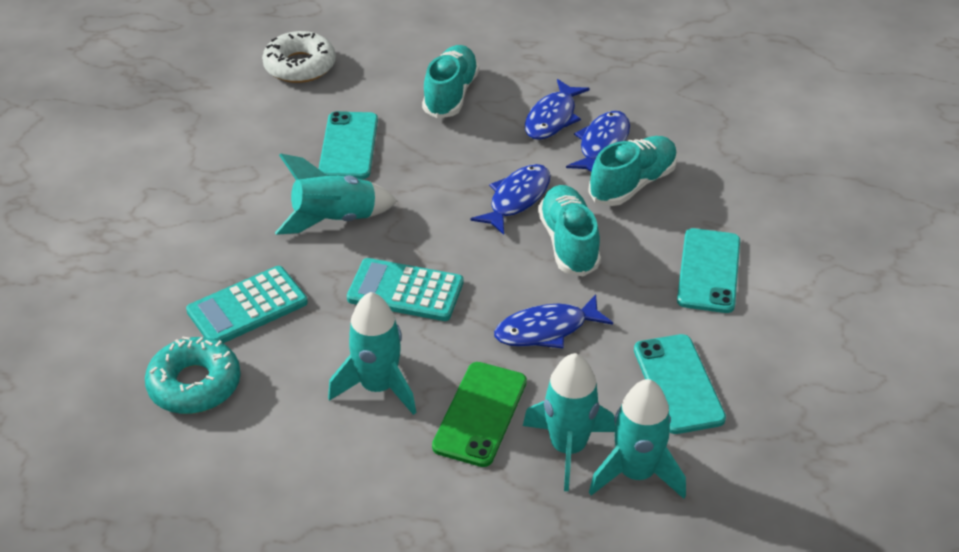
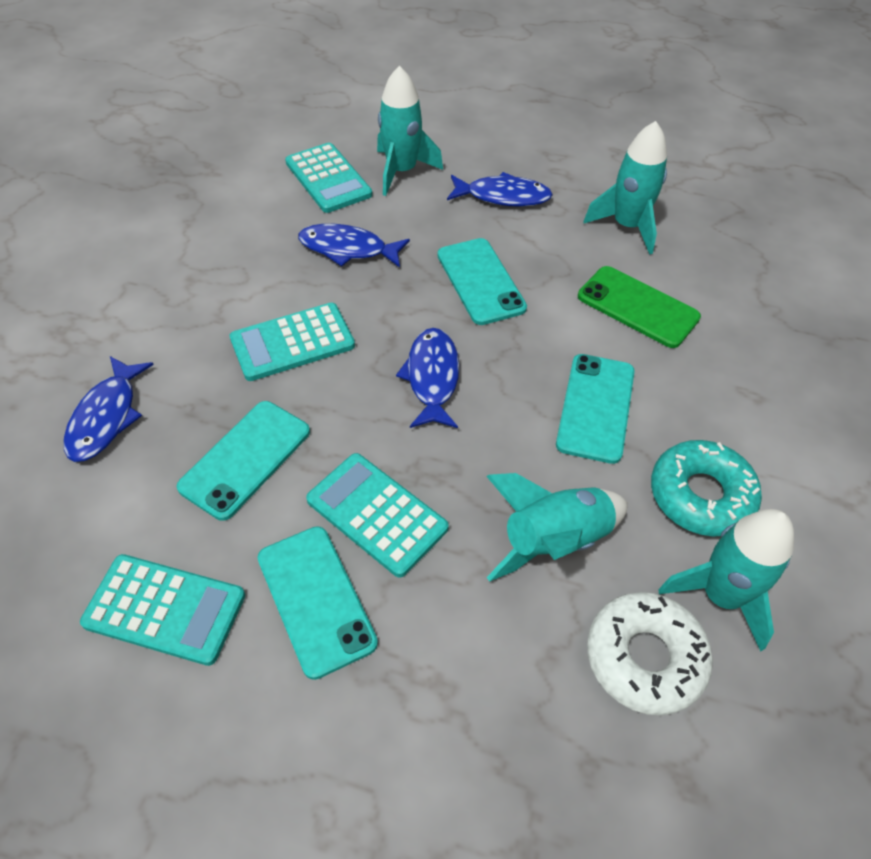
turquoise calculator: [186,266,308,343] [347,258,464,321] = 2 -> [80,554,245,666] [230,303,355,381] [285,143,372,213] [306,453,449,577] = 4
turquoise phone: [319,111,378,179] [634,334,726,434] [677,228,740,313] = 3 -> [176,401,310,521] [257,526,378,680] [437,238,527,325] [556,354,635,464] = 4
turquoise shoe: [422,45,479,119] [538,185,601,277] [588,136,677,206] = 3 -> none = 0

